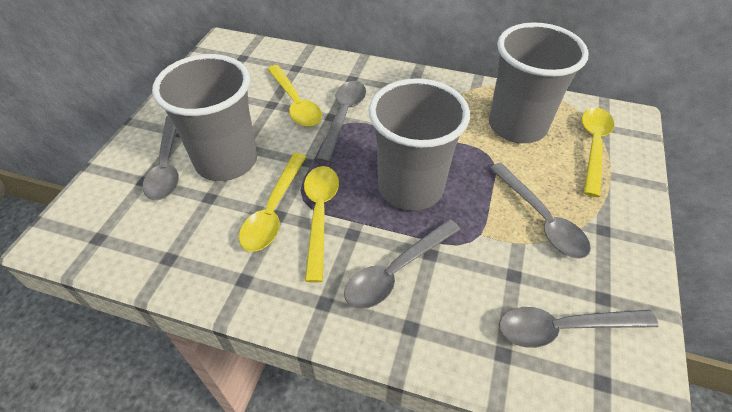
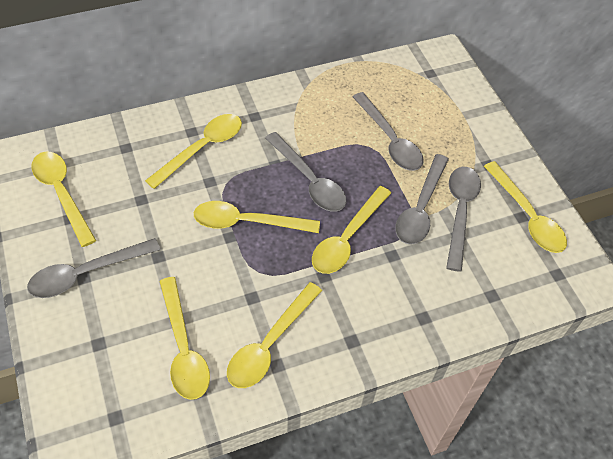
grey cup: [152,54,257,181] [369,78,470,211] [489,22,589,143] = 3 -> none = 0
yellow spoon: [239,153,307,252] [267,65,322,127] [304,166,339,282] [582,108,614,197] = 4 -> [32,152,96,247] [145,114,242,189] [159,277,210,400] [194,201,320,233] [227,282,322,388] [312,186,391,274] [484,161,567,253] = 7

